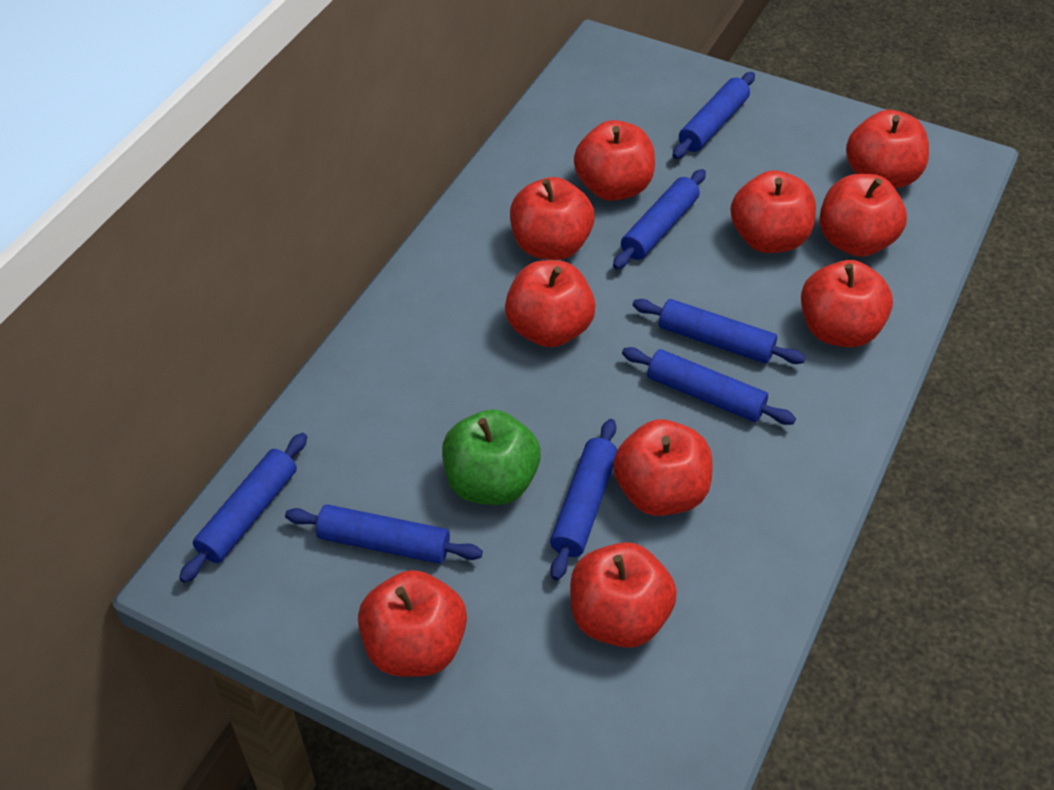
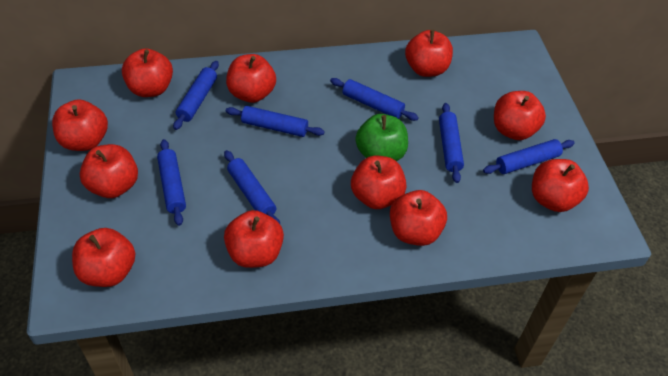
red apple: [358,570,467,677] [505,260,596,348] [510,177,595,260] [570,542,677,648] [574,120,655,201] [613,420,713,516] [731,170,816,253] [801,260,893,347] [819,174,907,257] [846,110,929,189] = 10 -> [52,99,108,151] [72,228,135,287] [80,144,138,198] [122,48,173,97] [224,210,284,268] [226,54,276,103] [351,156,407,209] [390,190,447,246] [405,30,453,77] [494,91,546,140] [532,159,589,212] = 11

